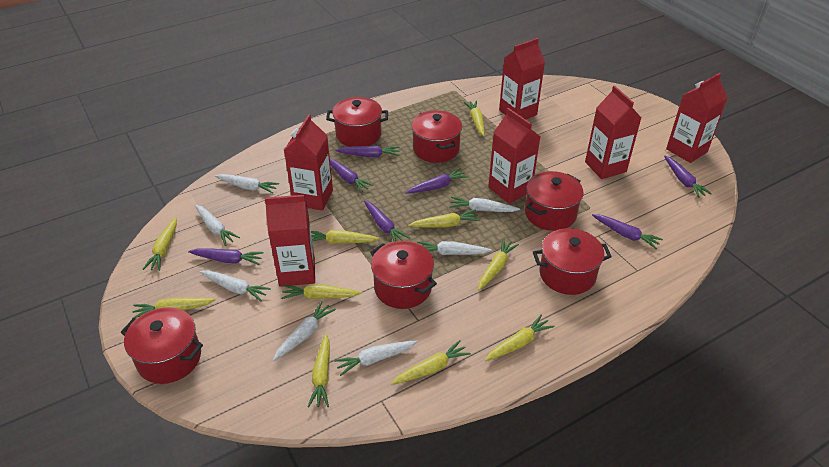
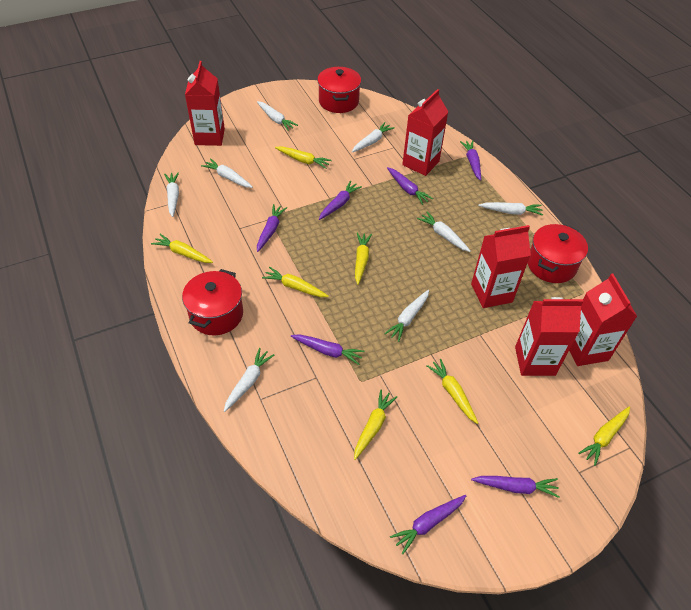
red carton: [265,195,315,287] [284,114,333,210] [488,108,540,204] [499,38,545,119] [585,86,642,179] [666,73,728,163] = 6 -> [185,61,225,146] [402,89,448,176] [471,225,531,308] [515,297,583,376] [569,274,638,366] = 5
red pot: [121,307,203,384] [326,97,388,147] [370,241,437,309] [411,110,462,163] [525,171,584,231] [533,228,612,295] = 6 -> [182,269,243,335] [317,67,361,113] [528,224,588,283] = 3
white carrot: [195,205,240,246] [200,270,271,301] [215,174,279,194] [273,301,336,361] [334,340,418,376] [417,241,492,255] [449,197,520,212] = 7 -> [164,172,179,217] [201,158,253,188] [224,348,274,412] [257,101,298,131] [352,122,395,152] [384,290,429,342] [417,212,471,252] [479,202,543,215] = 8
yellow carrot: [132,298,216,319] [143,217,177,271] [281,284,362,299] [308,334,330,408] [311,230,379,244] [391,340,471,385] [408,210,480,227] [464,100,485,136] [478,238,519,290] [484,314,554,362] = 10 -> [151,234,213,263] [262,267,329,297] [275,146,332,169] [354,390,397,460] [355,232,372,285] [426,359,478,424] [578,406,630,466] = 7

